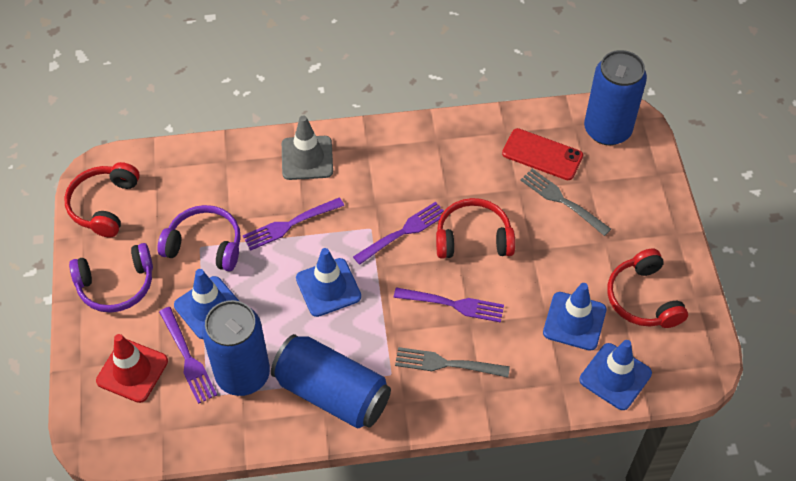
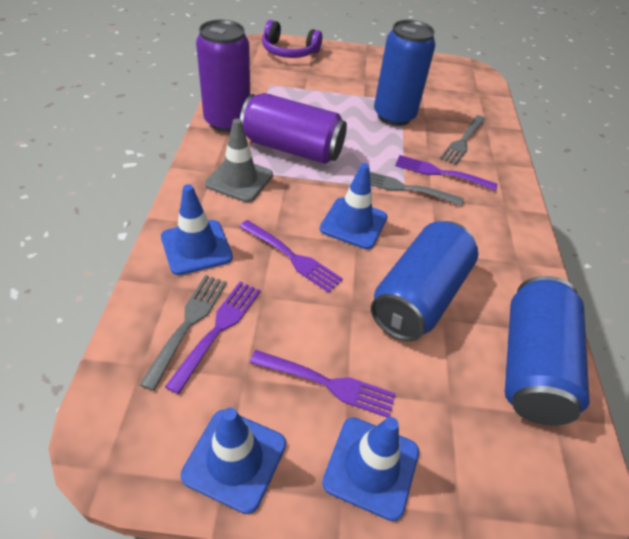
grey fork: [395,347,510,378] [520,169,611,236] = 2 -> [139,275,227,391] [370,172,464,206] [440,115,486,165] = 3
purple can: none = 0 -> [196,20,250,132] [240,93,347,164] = 2
purple headphones: [69,243,153,313] [158,205,241,271] = 2 -> [262,20,322,58] = 1
red headphones: [64,162,140,238] [436,198,515,259] [607,248,688,328] = 3 -> none = 0
red phone: [502,128,583,180] = 1 -> none = 0
red traffic cone: [96,334,168,403] = 1 -> none = 0

